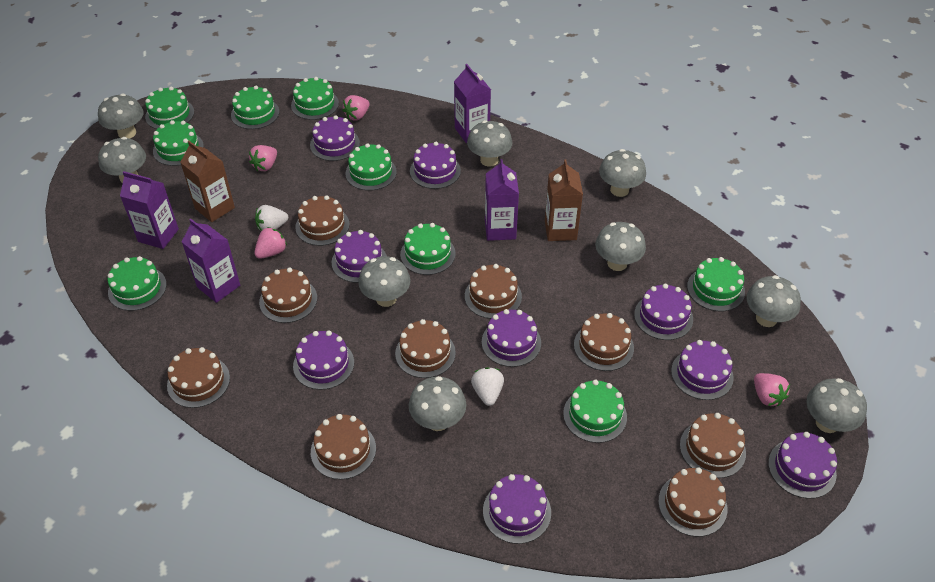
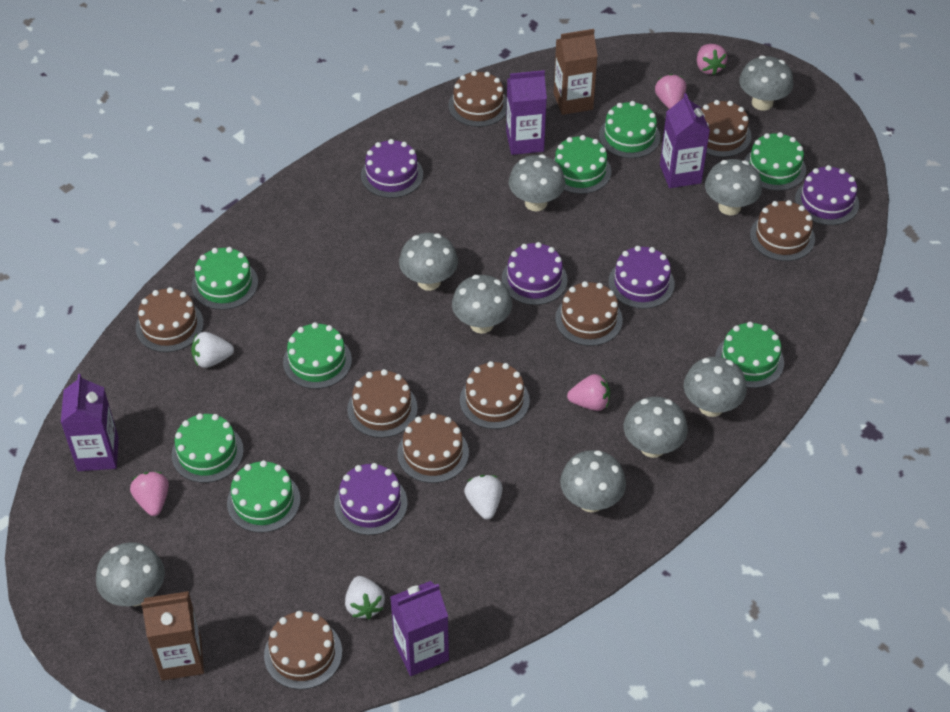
green cake: [108,256,167,311] [145,87,194,129] [153,120,204,166] [231,86,279,129] [291,77,339,120] [345,143,397,191] [400,223,456,275] [563,380,627,443] [687,257,745,311] = 9 -> [172,413,244,483] [192,247,258,310] [227,460,300,533] [283,322,352,389] [553,135,611,194] [599,101,660,158] [715,322,784,388] [745,132,806,191] = 8
purple cake: [293,330,354,390] [310,115,360,161] [332,230,387,283] [410,142,461,189] [482,309,541,367] [483,474,551,544] [634,284,693,340] [671,340,734,400] [768,432,837,499] = 9 -> [334,463,408,535] [361,139,423,198] [502,242,568,305] [608,246,675,309] [795,165,859,225] = 5
white strawberry: [255,205,288,231] [471,367,504,406] = 2 -> [191,332,234,368] [345,576,385,619] [464,475,503,519] = 3

